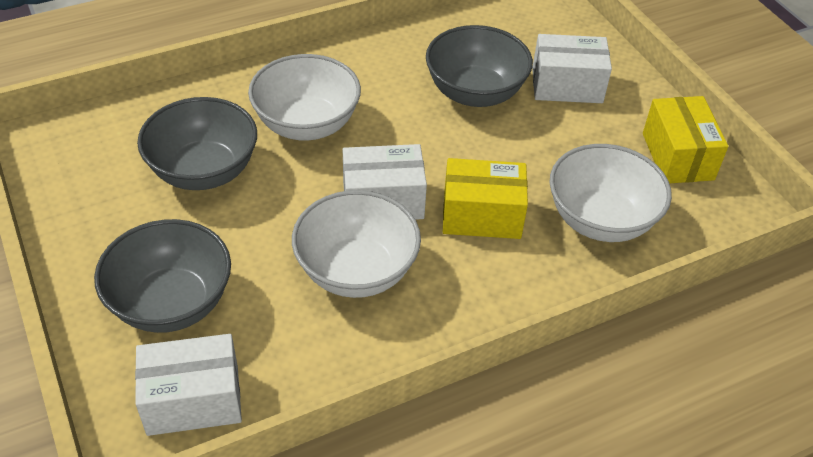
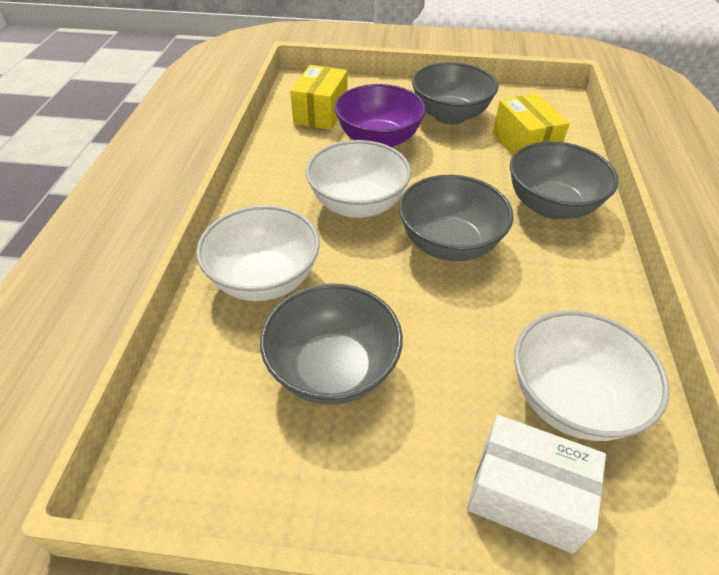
grey bowl: [94,219,231,333] [137,97,257,190] [426,25,533,107] = 3 -> [260,283,403,405] [398,175,514,261] [412,62,498,124] [510,141,619,219] = 4
purple bowl: none = 0 -> [335,84,426,147] = 1
white box: [135,334,242,436] [343,144,427,220] [532,34,612,103] = 3 -> [467,415,606,554] = 1

